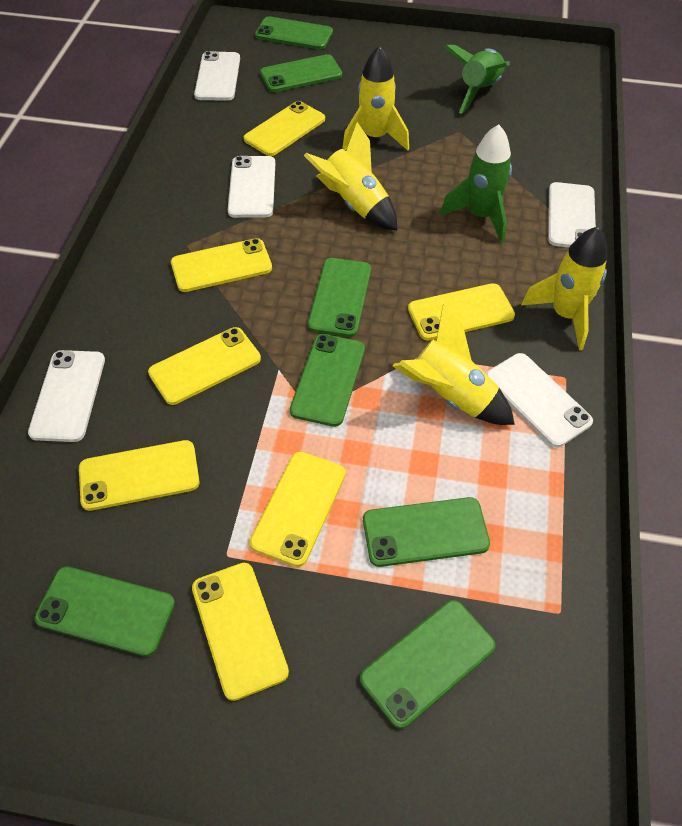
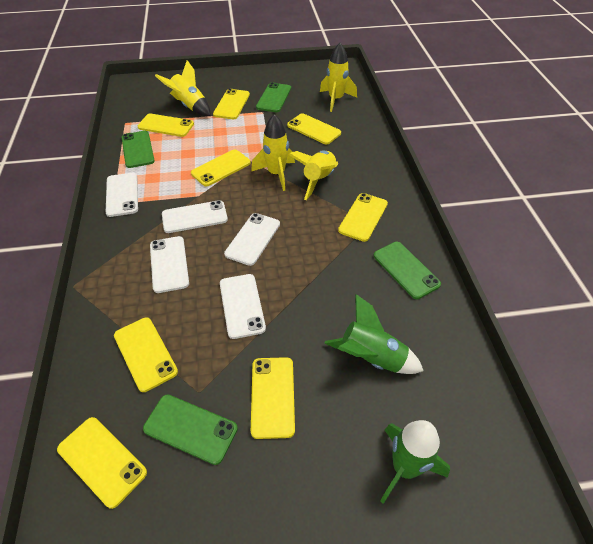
green phone: [34,566,175,657] [255,16,333,49] [260,54,342,92] [290,334,365,427] [308,258,371,337] [360,600,495,729] [363,497,490,567] = 7 -> [121,131,155,168] [143,394,238,465] [256,82,291,112] [374,242,441,299] = 4
yellow phone: [79,440,200,511] [148,327,261,405] [171,238,272,292] [192,563,289,701] [244,101,325,156] [250,452,346,567] [408,283,515,341] = 7 -> [57,417,147,509] [114,317,178,392] [138,113,194,137] [191,149,251,186] [213,89,250,119] [251,357,295,439] [287,113,341,144] [338,193,388,242] = 8

